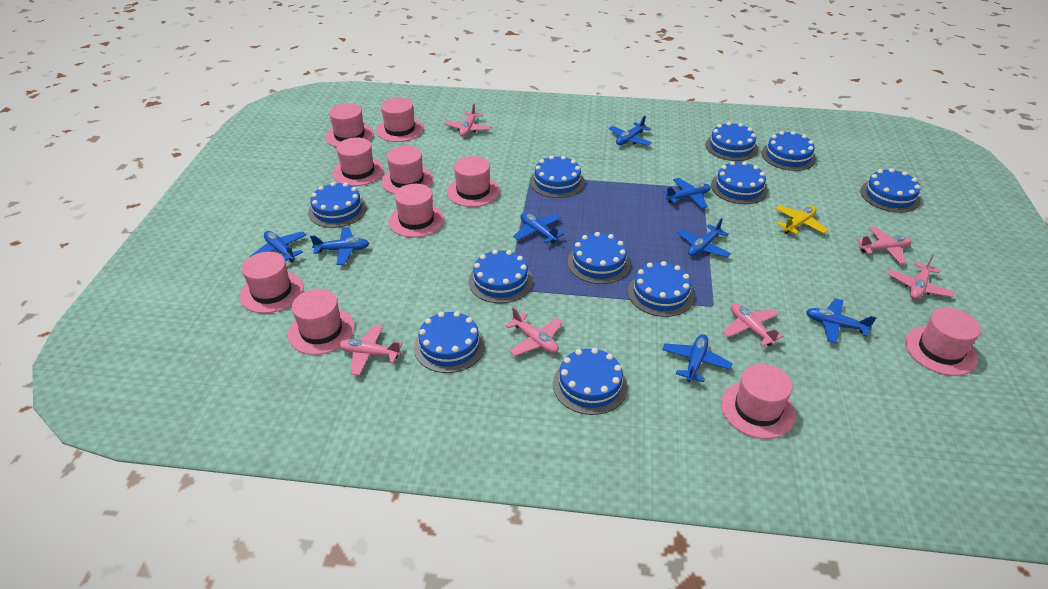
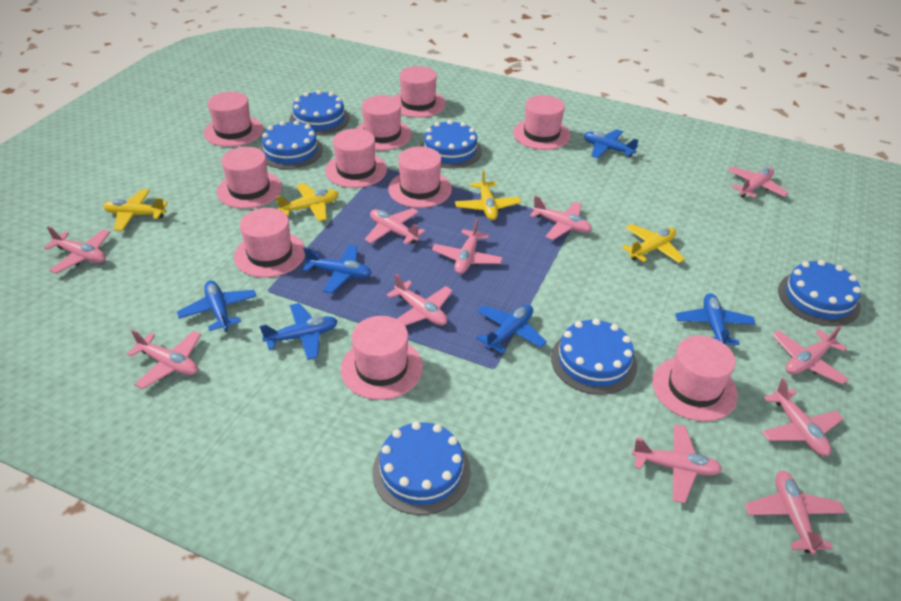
blue cake: [308,182,367,228] [414,311,485,373] [469,250,533,303] [530,155,585,198] [553,348,627,415] [568,232,631,284] [628,261,694,317] [706,122,758,161] [711,161,768,204] [762,131,816,171] [860,168,921,213] = 11 -> [260,120,323,169] [289,90,350,135] [372,421,471,515] [420,120,482,168] [551,318,637,395] [778,260,861,326] = 6
blue plane: [250,231,306,263] [310,227,369,265] [513,213,564,244] [609,116,652,145] [662,334,733,382] [663,178,711,209] [677,218,731,257] [806,298,876,344] = 8 -> [177,280,257,332] [260,303,338,360] [303,245,371,293] [476,305,547,353] [584,129,639,158] [675,293,756,345] = 6
pink plane: [339,325,402,376] [444,103,492,137] [505,307,563,356] [723,303,783,346] [856,226,912,264] [887,254,954,299] = 6 -> [44,226,110,274] [127,329,201,389] [365,208,425,244] [386,274,453,326] [432,219,503,274] [530,196,592,240] [632,424,722,503] [728,167,789,198] [745,471,845,555] [762,378,843,456] [773,325,849,385] = 11
yellow plane: [775,205,828,234] = 1 -> [103,189,168,231] [276,183,339,221] [455,170,521,220] [622,224,685,263] = 4

